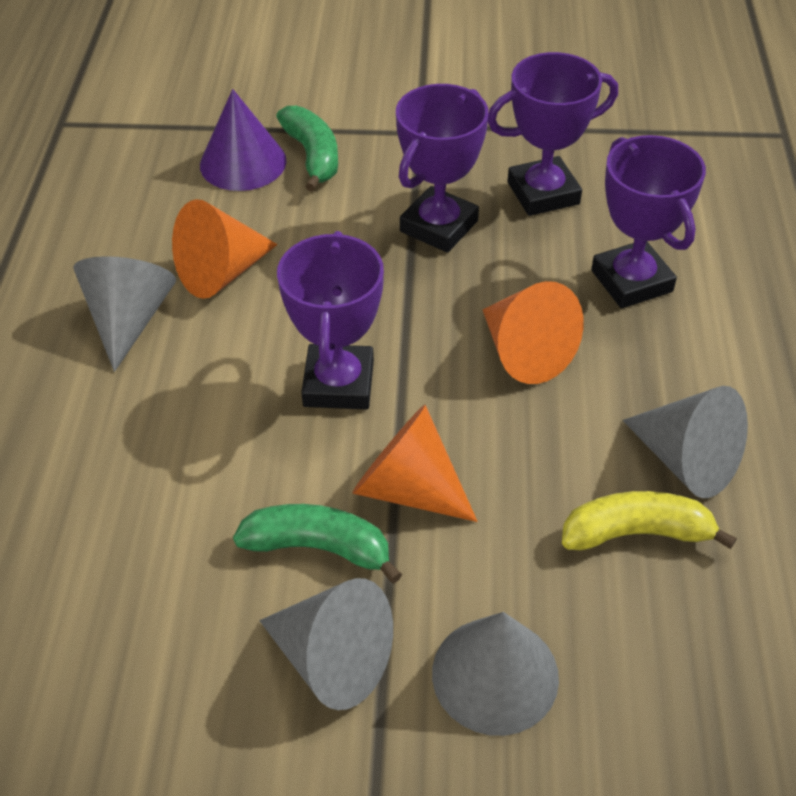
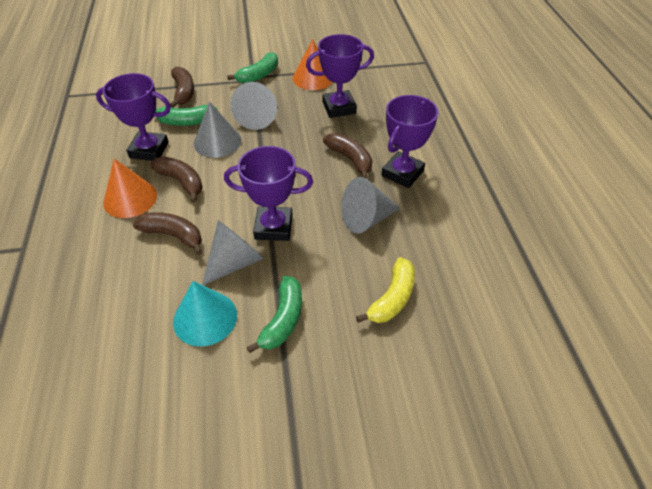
brown banana: none = 0 -> [132,212,202,255] [150,157,203,203] [170,67,194,108] [323,133,372,179] = 4
green banana: [233,504,402,584] [276,106,338,191] = 2 -> [156,105,217,126] [227,52,278,83] [247,276,302,353] = 3
orange cone: [172,199,278,299] [352,405,477,522] [483,281,584,384] = 3 -> [103,158,157,218] [293,39,333,90] = 2
purple cone: [200,89,287,191] = 1 -> none = 0
turquoise cone: none = 0 -> [173,281,237,347] = 1

